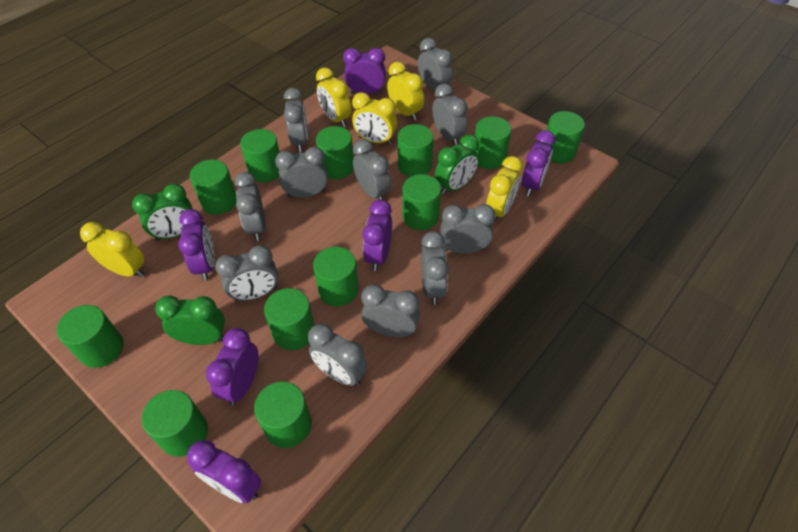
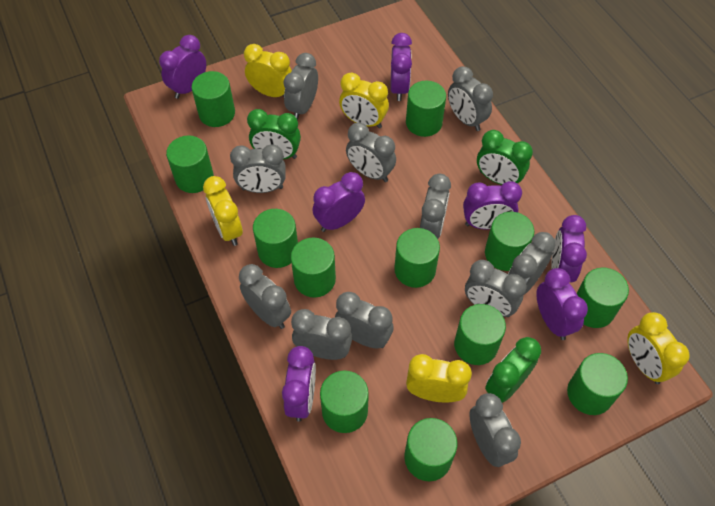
purple clock: [178,209,215,281] [187,440,261,503] [206,328,258,406] [343,48,386,94] [362,200,392,271] [522,130,556,196] = 6 -> [159,35,206,99] [282,346,316,422] [313,172,365,232] [391,33,412,101] [463,181,522,229] [536,268,588,340] [551,215,587,282] = 7

